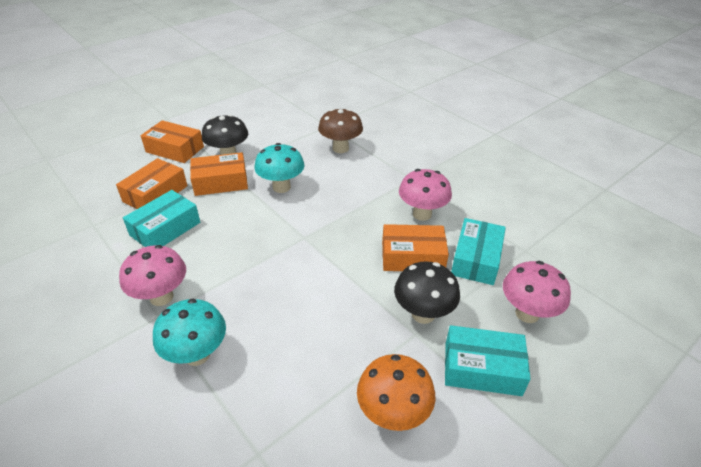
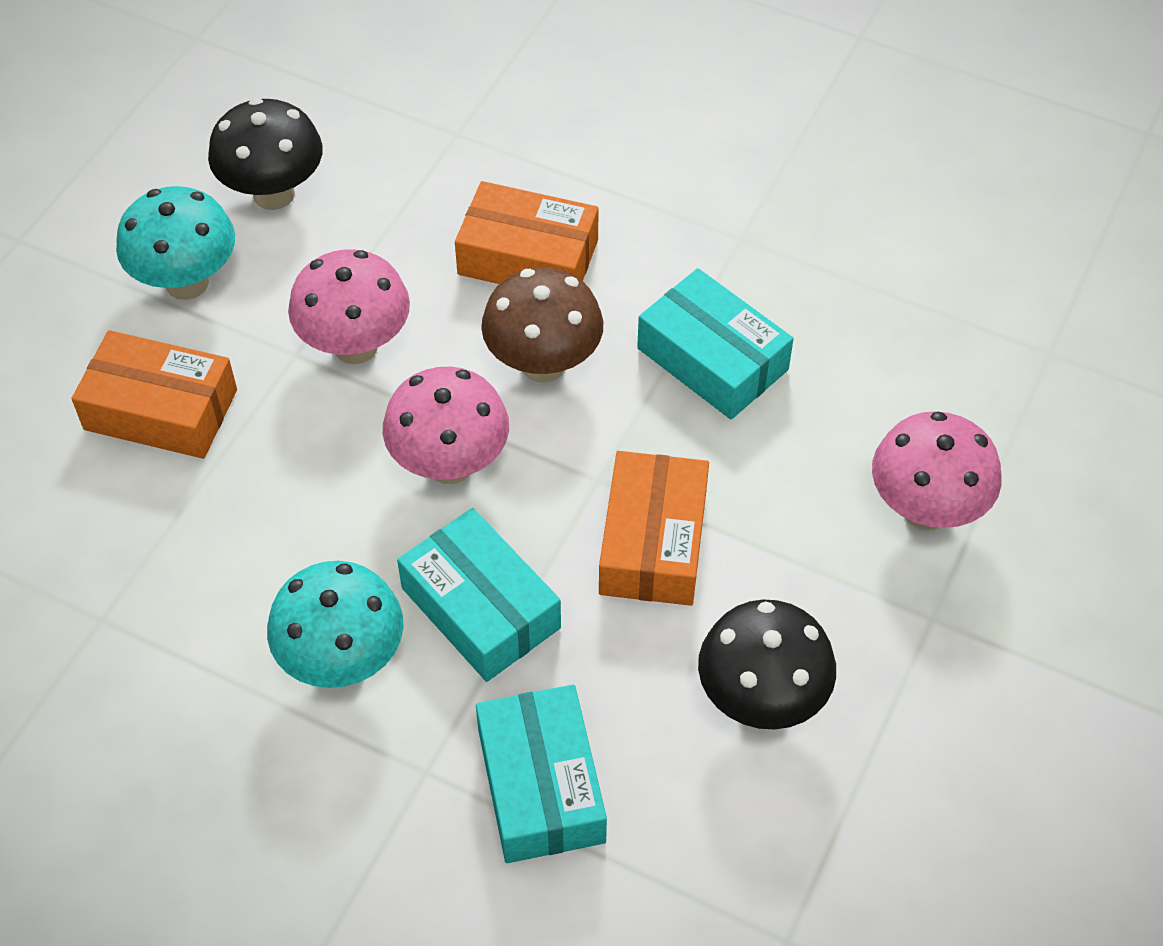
orange box: [116,158,187,209] [141,120,204,163] [190,152,248,196] [382,224,449,271] = 4 -> [71,330,237,459] [455,181,599,284] [599,451,709,606] = 3
orange mushroom: [357,354,435,431] = 1 -> none = 0

